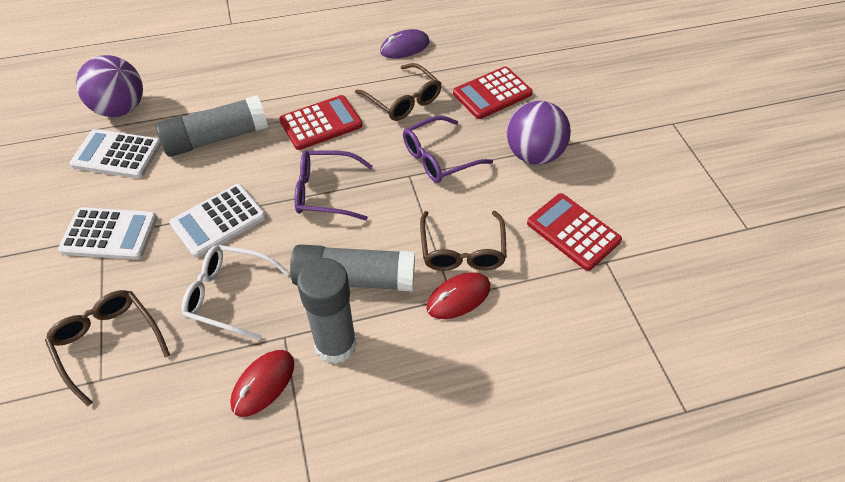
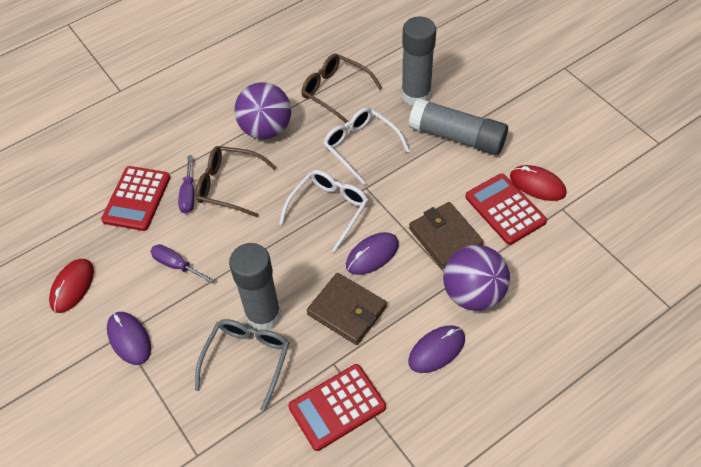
brown glasses: [45,290,170,406] [355,63,442,121] [420,211,507,271] = 3 -> [196,146,276,217] [301,54,382,123] = 2
brown wallet: none = 0 -> [307,273,387,345] [409,202,484,269] = 2
grey glasses: none = 0 -> [195,319,289,411] = 1
purple glasses: [295,150,373,220] [403,116,493,183] = 2 -> none = 0
purple mouse: [380,29,430,58] = 1 -> [107,312,151,365] [346,232,399,275] [408,325,465,373] = 3
purple screwdriver: none = 0 -> [150,244,214,283] [178,155,195,214] = 2
white calculator: [58,207,158,260] [70,129,161,178] [169,184,266,258] = 3 -> none = 0
white glasses: [181,245,290,340] = 1 -> [279,170,368,252] [323,107,410,185] = 2

